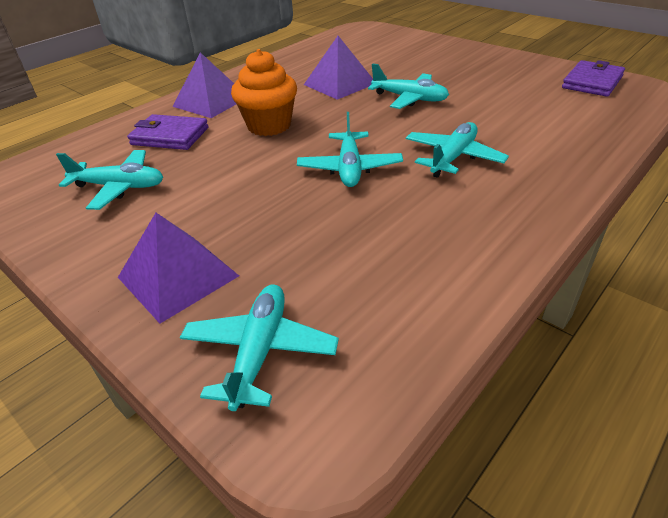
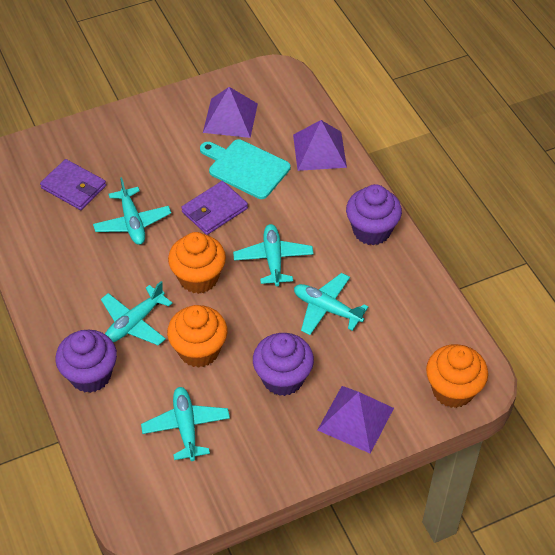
orange cupcake: [231,49,297,136] = 1 -> [167,305,227,368] [168,232,226,294] [426,344,488,408] = 3
purple cupcake: none = 0 -> [56,330,117,393] [253,333,314,396] [346,184,402,245] = 3
turquoise cutting board: none = 0 -> [200,139,291,199] = 1

